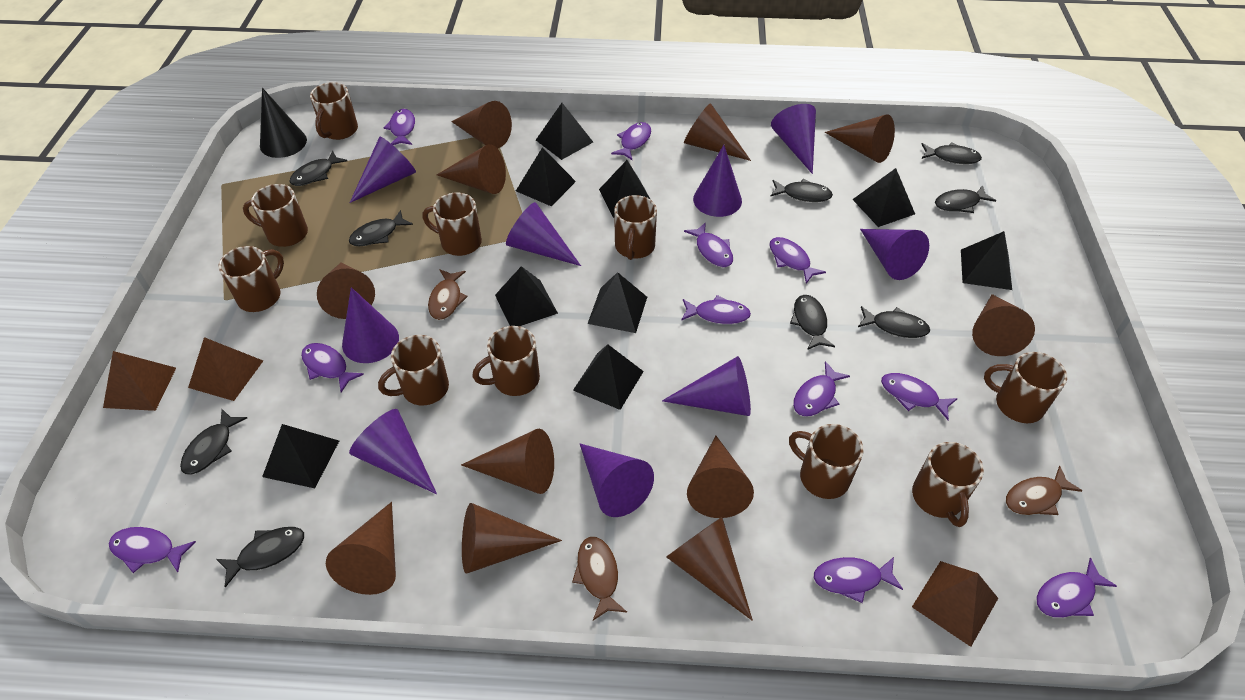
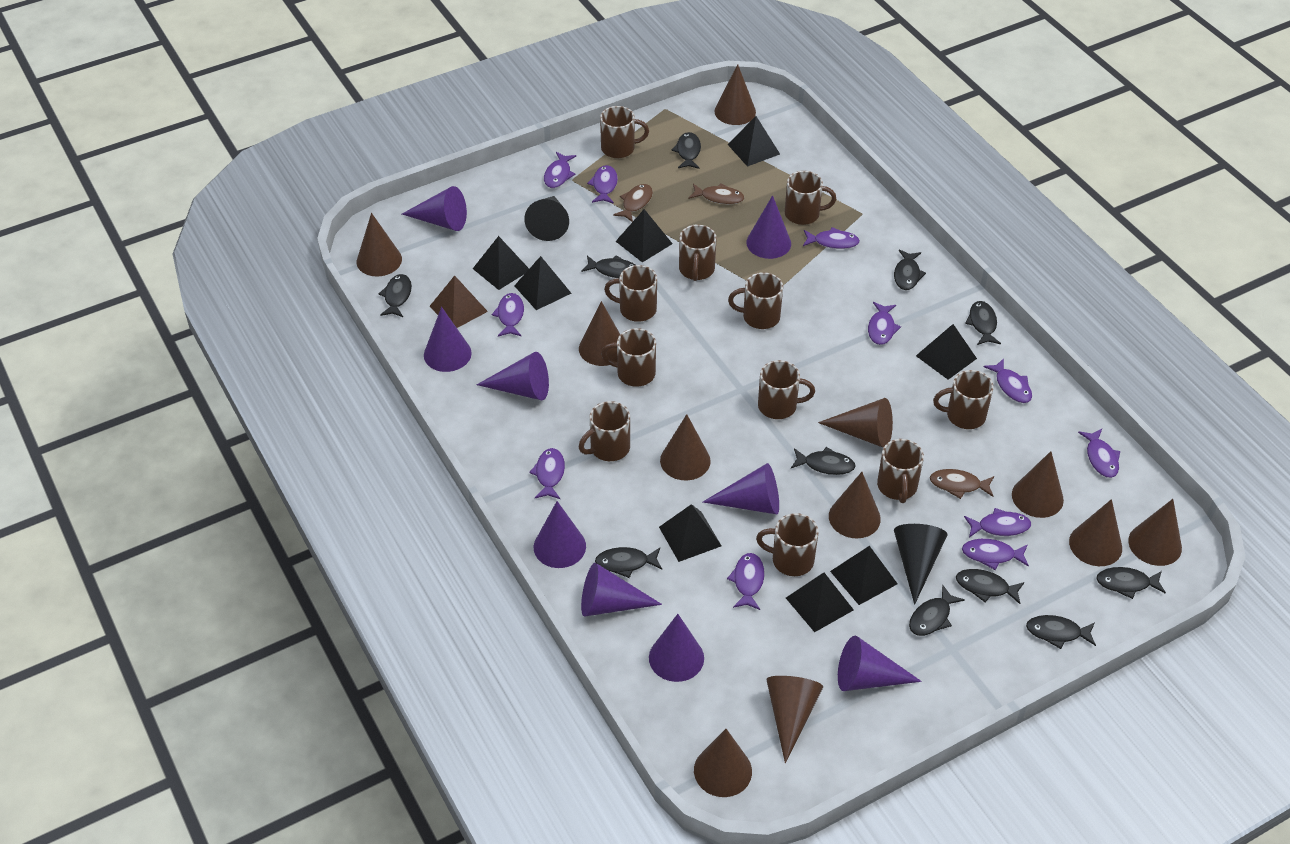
black cone: [260,88,307,158] = 1 -> [524,196,569,241] [894,524,948,605] = 2
black fish: [180,409,247,475] [216,527,304,588] [290,150,347,186] [349,210,413,246] [770,179,833,202] [790,295,835,350] [858,306,930,338] [921,142,982,164] [935,185,996,213] = 9 -> [379,274,412,317] [581,255,635,278] [595,547,662,578] [671,132,701,169] [791,447,856,475] [894,249,926,290] [909,585,965,636] [956,569,1025,604] [965,301,1001,345] [1026,615,1096,649] [1096,567,1166,599] = 11
black pyramid: [262,424,339,488] [495,266,558,326] [516,147,576,207] [536,103,593,160] [573,344,644,410] [588,272,647,333] [599,160,650,218] [852,168,915,227] [961,231,1012,290] = 9 -> [473,236,529,290] [514,256,572,310] [616,209,673,262] [659,504,722,562] [727,116,780,167] [786,573,854,632] [830,546,898,605] [916,324,977,380] = 8
brown mug: [218,246,284,312] [243,184,308,247] [310,82,358,140] [378,335,449,405] [422,193,482,256] [472,326,540,396] [614,195,657,260] [789,424,864,499] [912,442,984,527] [984,352,1067,423] = 10 -> [579,401,630,461] [600,106,649,158] [601,328,656,387] [604,265,657,322] [679,225,717,281] [728,272,783,329] [756,513,818,576] [758,360,815,419] [785,171,836,225] [877,439,924,503] [933,370,994,429] = 11
brown pyramid: [103,351,176,411] [188,337,263,401] [912,561,998,647] = 3 -> [429,275,488,328] = 1

